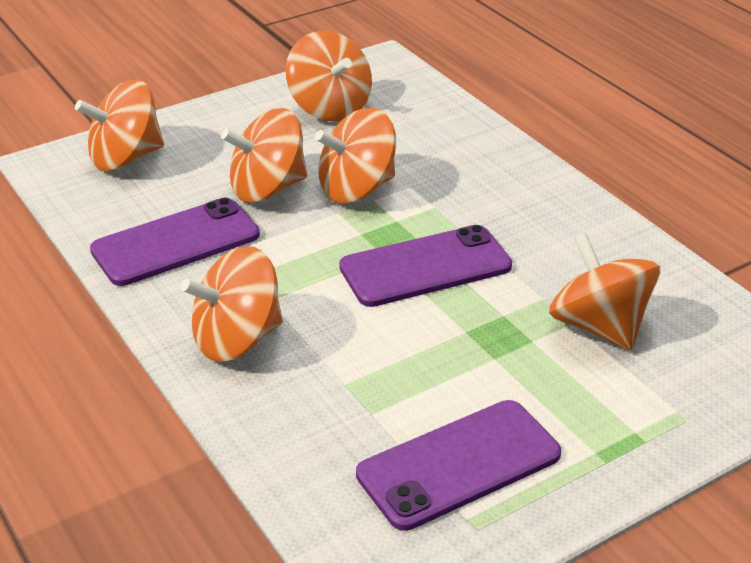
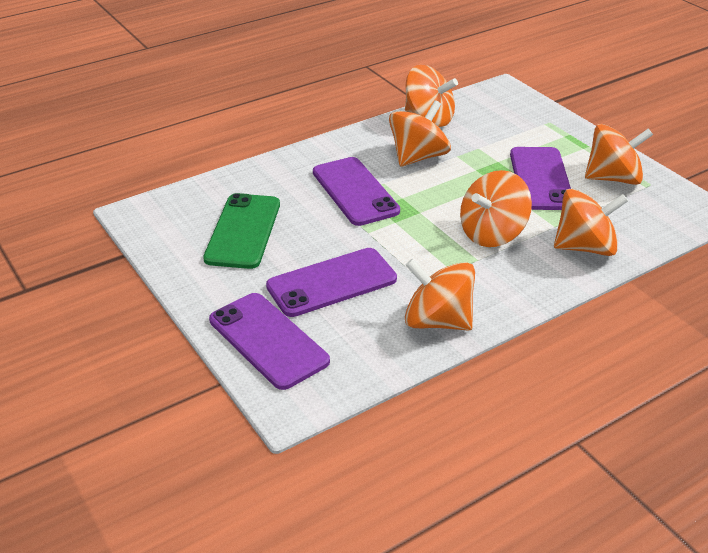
green phone: none = 0 -> [203,193,280,269] = 1
purple phone: [90,198,260,286] [339,225,512,307] [356,400,561,531] = 3 -> [209,293,330,390] [266,248,397,317] [313,157,400,226] [510,147,571,210] = 4

